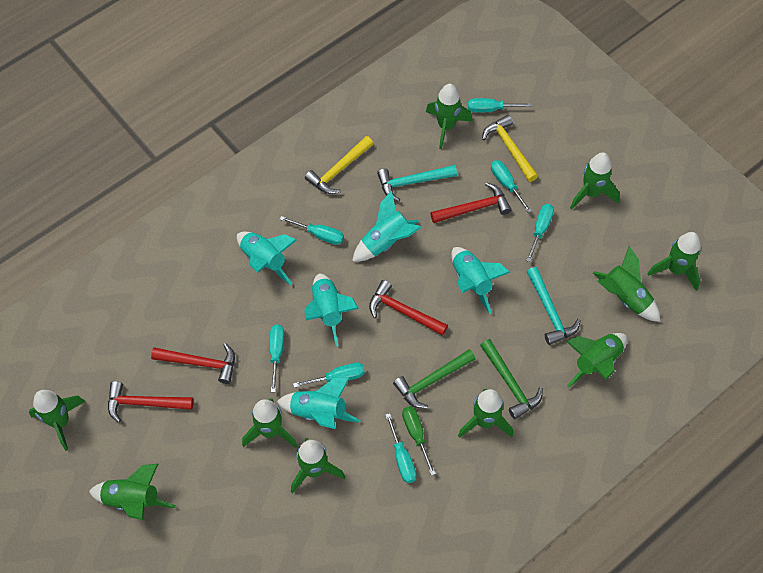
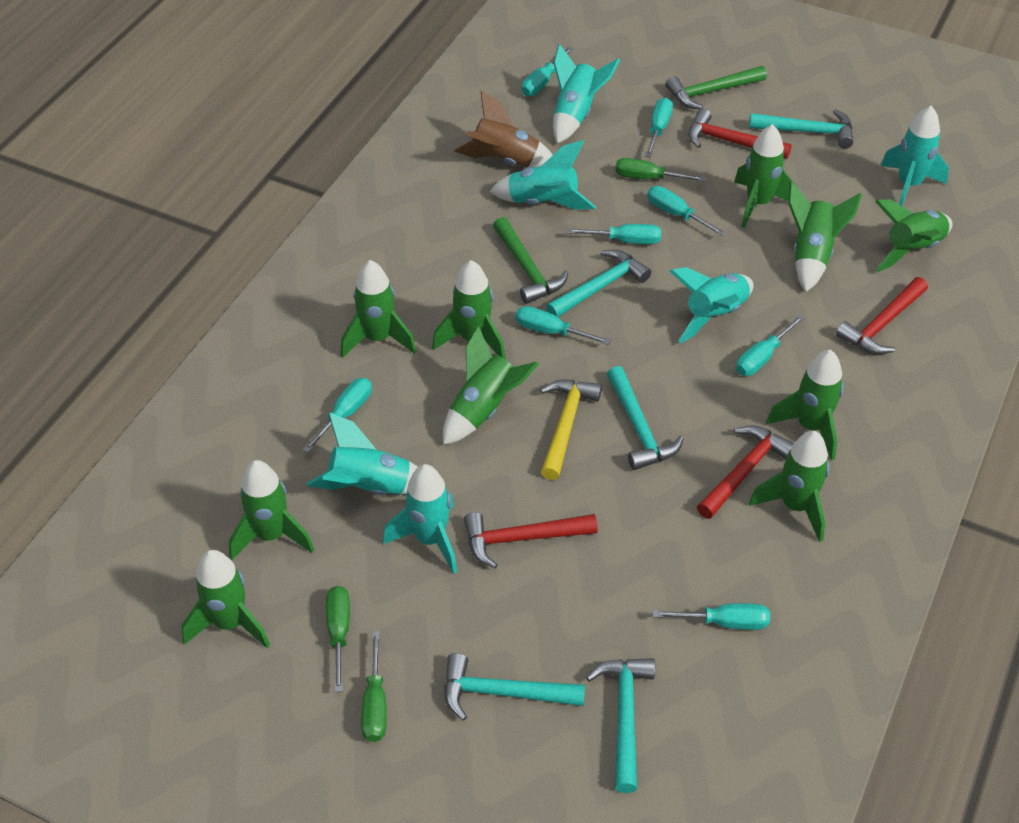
brown rocket: none = 0 -> [454,90,553,168] = 1
green screwdriver: [402,406,436,476] = 1 -> [326,586,350,692] [361,631,387,742] [615,158,706,182] = 3
turquoise hammer: [377,165,457,202] [527,267,581,345] = 2 -> [444,653,585,721] [546,249,651,317] [586,658,655,793] [607,366,684,470] [749,109,853,149] = 5
turquoise rocket: [237,232,297,286] [277,377,360,429] [304,274,359,346] [352,190,422,262] [451,247,511,314] = 5 -> [307,413,418,495] [383,464,457,574] [490,140,596,210] [553,44,620,144] [670,267,753,343] [880,106,949,206] = 6
turquoise screwdriver: [269,325,284,393] [280,216,344,245] [293,363,365,388] [385,413,416,483] [468,98,532,113] [491,160,532,213] [526,204,554,262] = 7 -> [302,378,372,453] [515,306,611,345] [522,47,573,96] [567,224,661,244] [645,98,673,158] [647,186,726,236] [652,603,770,630] [736,315,804,376] = 8
yellow hammer: [305,136,374,194] [482,115,538,182] = 2 -> [540,380,602,480] = 1

